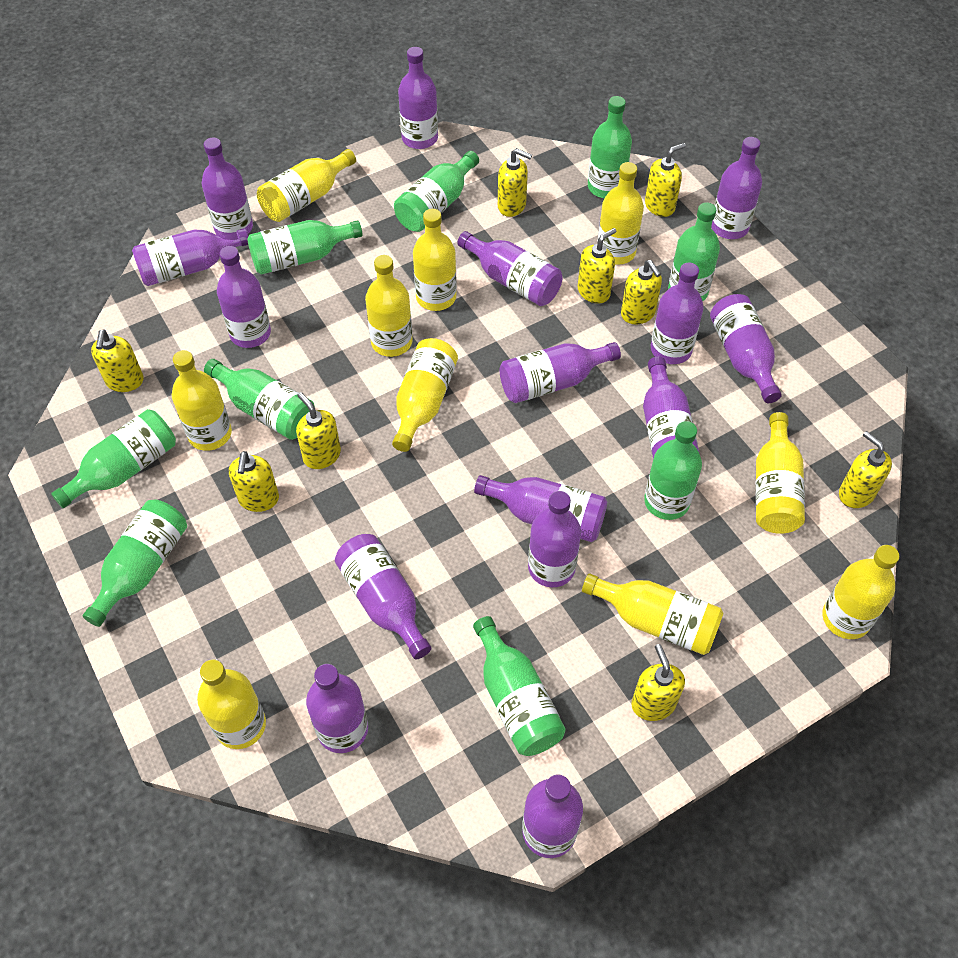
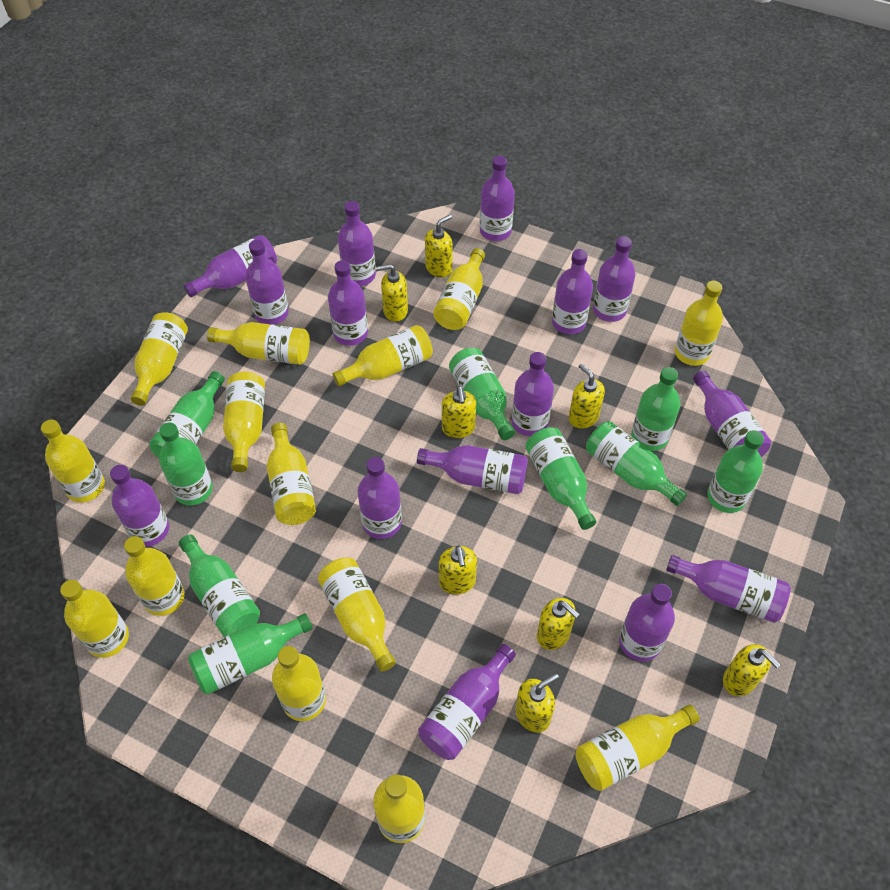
yellow bottle: [172,350,232,451] [197,660,266,749] [257,149,356,222] [365,255,413,357] [392,338,458,452] [413,209,457,311] [582,573,724,655] [597,162,644,265] [756,412,805,534] [822,545,899,639] = 10 -> [41,420,105,503] [60,580,129,658] [124,536,185,616] [131,312,188,406] [207,322,310,365] [223,371,265,472] [267,423,316,525] [272,646,326,721] [318,557,396,672] [332,325,433,387] [373,774,425,843] [433,248,485,330] [575,704,700,791] [675,281,723,366] = 14
yellow soap dispenser: [91,329,144,392] [229,451,279,512] [296,392,341,469] [498,148,532,217] [578,228,616,304] [621,260,662,324] [631,644,685,721] [645,143,686,217] [839,431,892,508] = 9 -> [376,264,408,322] [425,215,453,277] [439,546,477,595] [442,386,476,438] [515,673,559,733] [537,598,579,650] [569,363,605,429] [723,644,781,696] = 8

